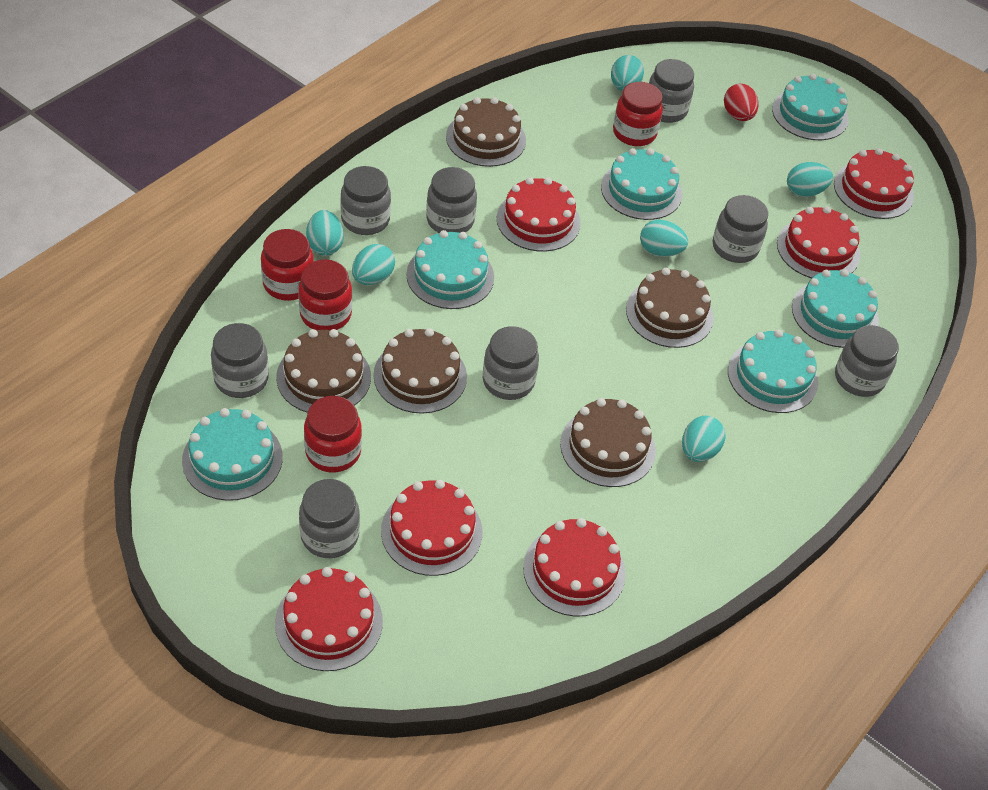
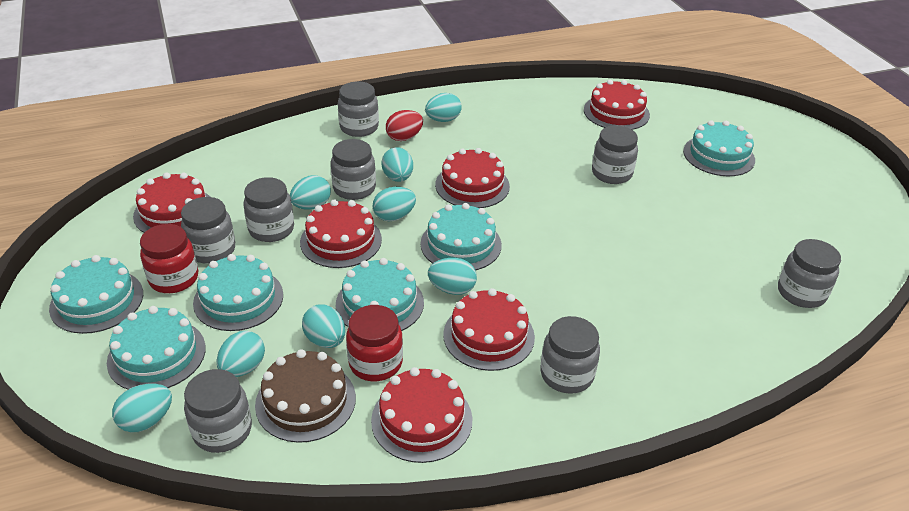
brown cake: [276,329,371,412] [373,328,467,414] [446,97,526,167] [560,398,656,487] [626,268,714,348] = 5 -> [255,349,356,443] = 1
red jar: [261,229,314,301] [298,259,352,330] [304,396,362,473] [613,82,663,146] = 4 -> [140,224,198,293] [346,305,403,381] = 2
turquoise egg: [306,210,344,256] [352,244,395,285] [611,55,644,91] [640,220,688,257] [682,416,726,462] [787,162,833,197] = 6 -> [112,384,172,433] [216,331,265,377] [290,175,331,210] [302,304,345,348] [373,187,416,221] [381,148,413,182] [425,93,462,122] [428,258,477,295] = 8

